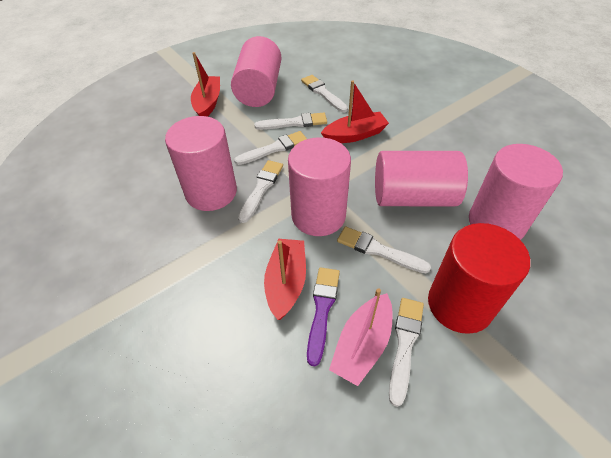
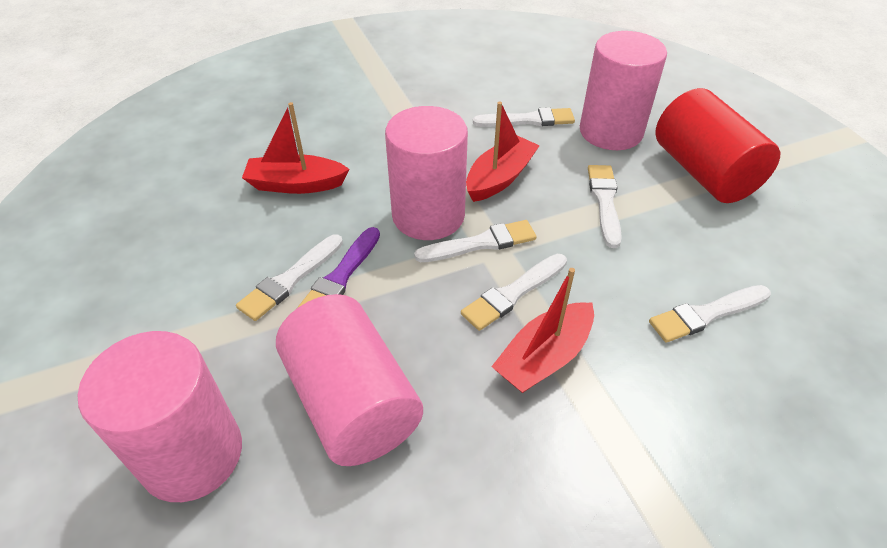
pink boat: [329,288,392,386] = 1 -> none = 0
pink cylinder: [165,116,237,211] [231,36,281,107] [288,137,351,236] [375,151,468,206] [469,144,563,240] = 5 -> [78,331,242,502] [276,294,423,466] [385,106,468,240] [580,31,667,150] = 4

